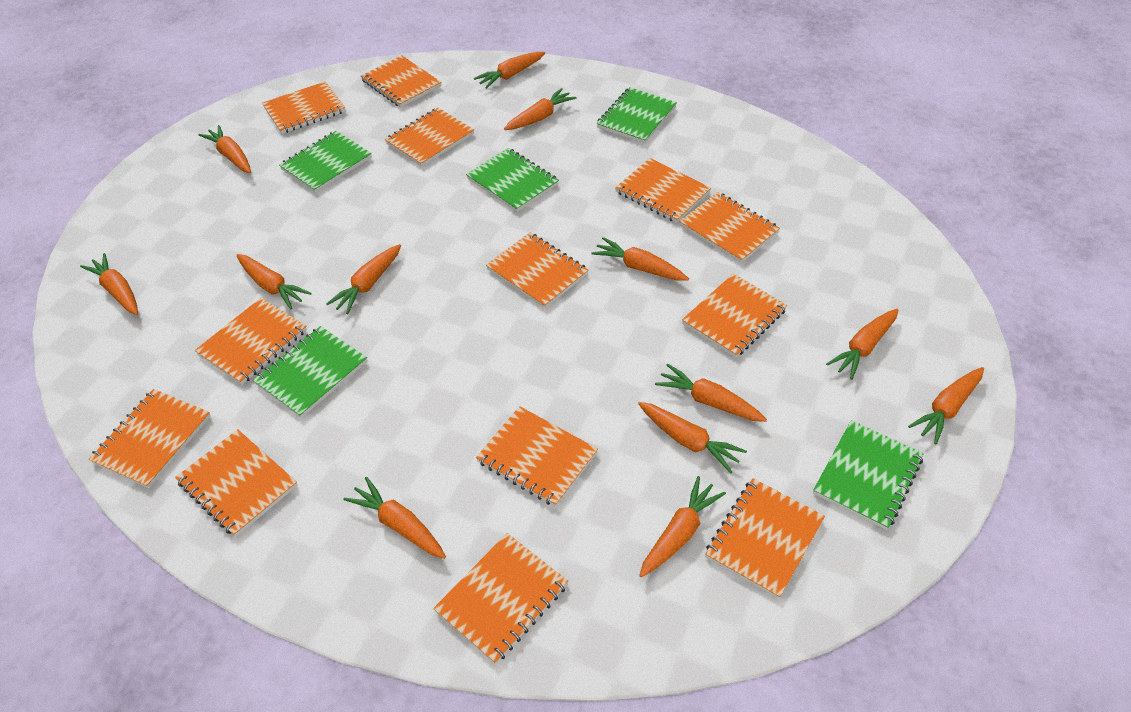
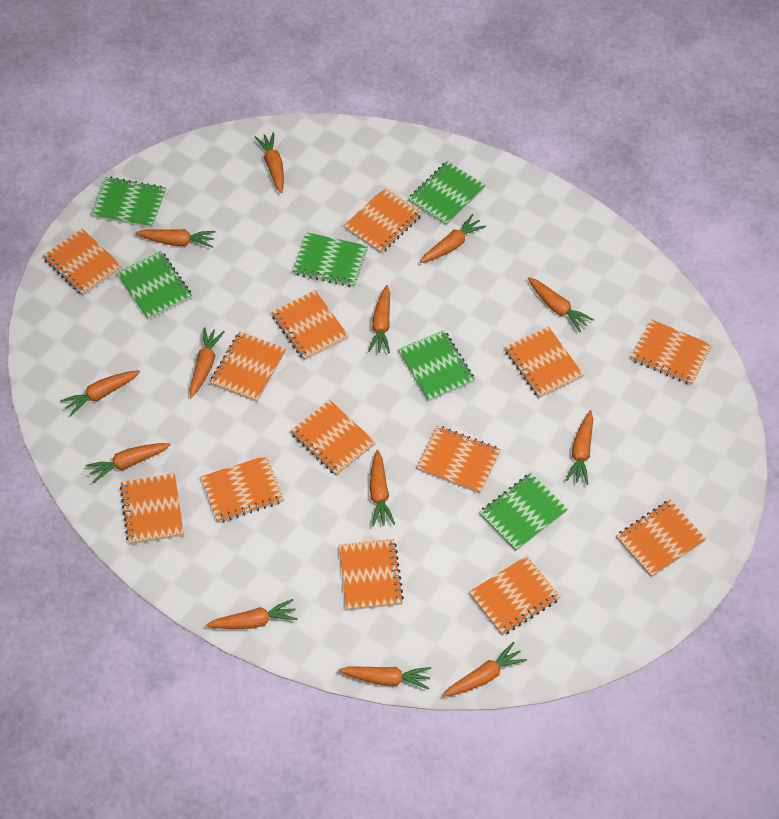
green notebook: [253,326,367,418] [279,131,372,193] [466,148,559,212] [596,87,677,144] [813,420,924,530] = 5 -> [91,177,166,228] [117,251,192,319] [292,233,368,287] [398,330,475,401] [408,161,485,226] [479,473,568,551] = 6

